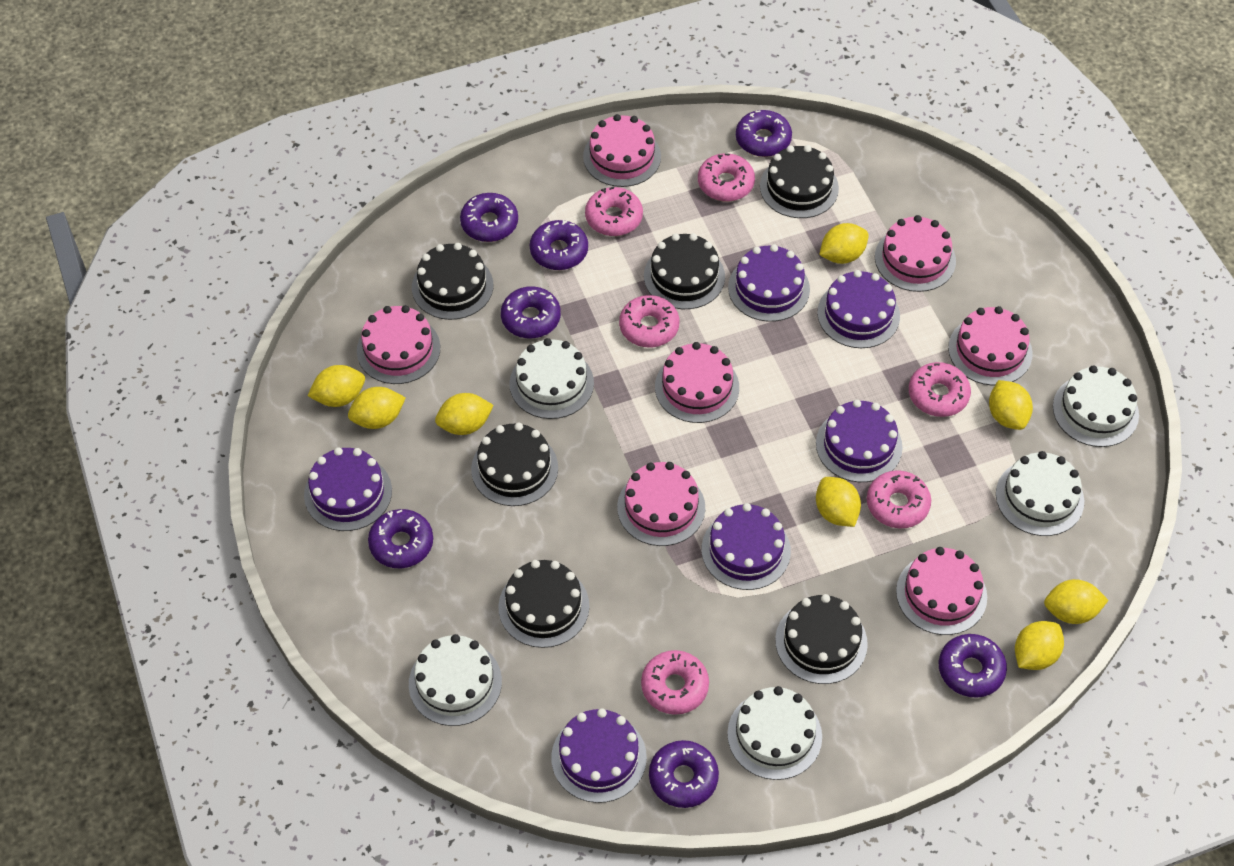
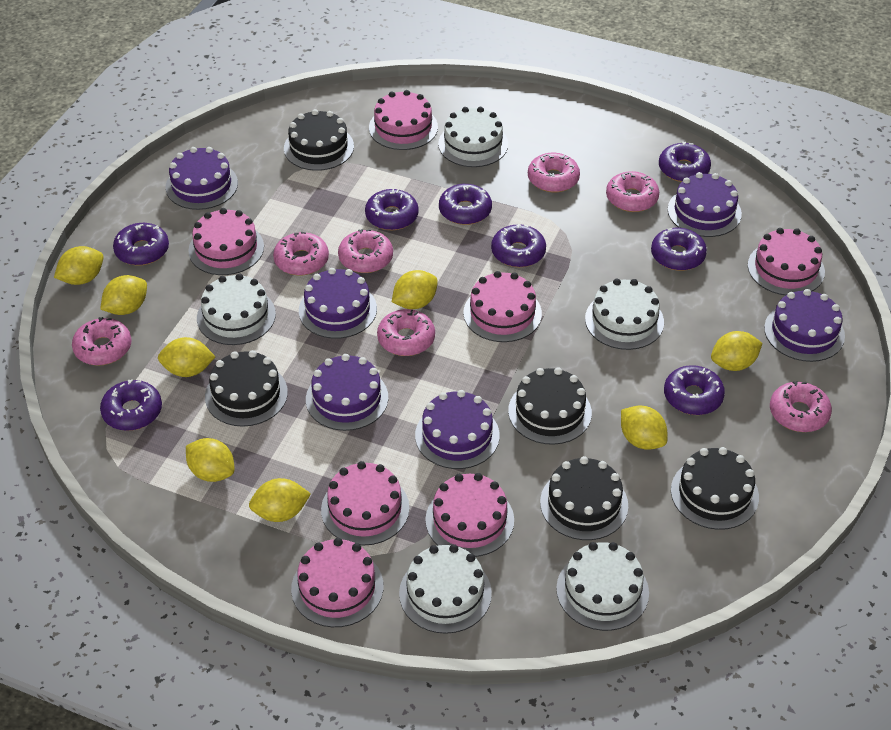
black cake: [412,243,493,320] [471,423,558,506] [498,560,589,648] [644,233,725,309] [760,145,839,218] [775,594,868,684] = 6 -> [205,350,288,427] [284,109,354,171] [508,368,592,445] [540,456,628,540] [671,447,759,530] = 5
pink donut: [585,186,643,236] [619,295,679,347] [641,650,709,715] [698,153,755,201] [867,470,931,529] [909,362,971,417] = 6 -> [72,317,132,366] [273,232,329,276] [338,229,393,273] [377,309,435,356] [528,153,580,193] [606,171,659,212] [770,381,832,432] = 7
purple donut: [368,509,433,568] [460,193,518,242] [501,286,561,338] [530,220,588,270] [649,740,719,808] [736,110,792,157] [939,634,1007,698] = 7 -> [100,379,162,431] [113,223,169,266] [365,189,419,230] [439,184,492,225] [491,224,546,267] [651,228,707,271] [659,142,711,182] [664,365,725,415] = 8

